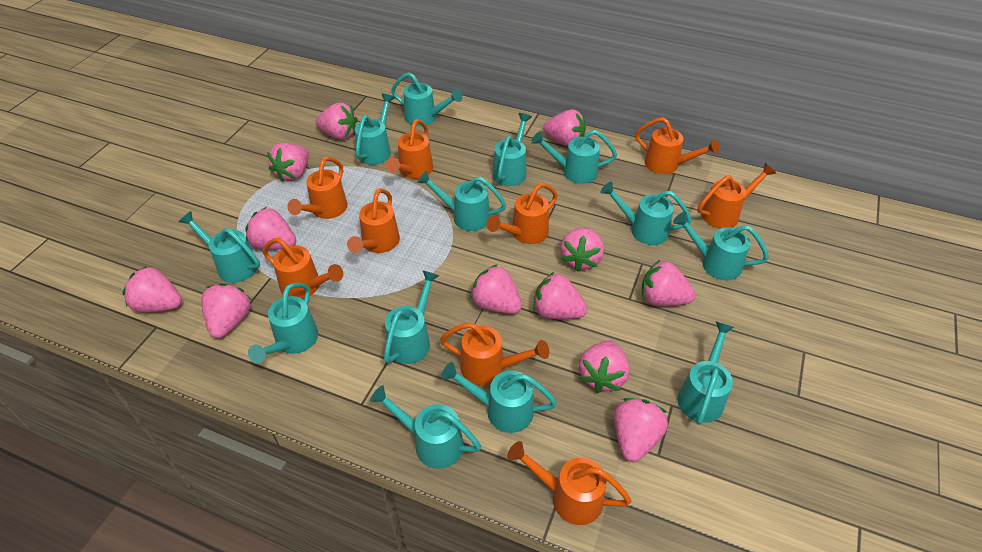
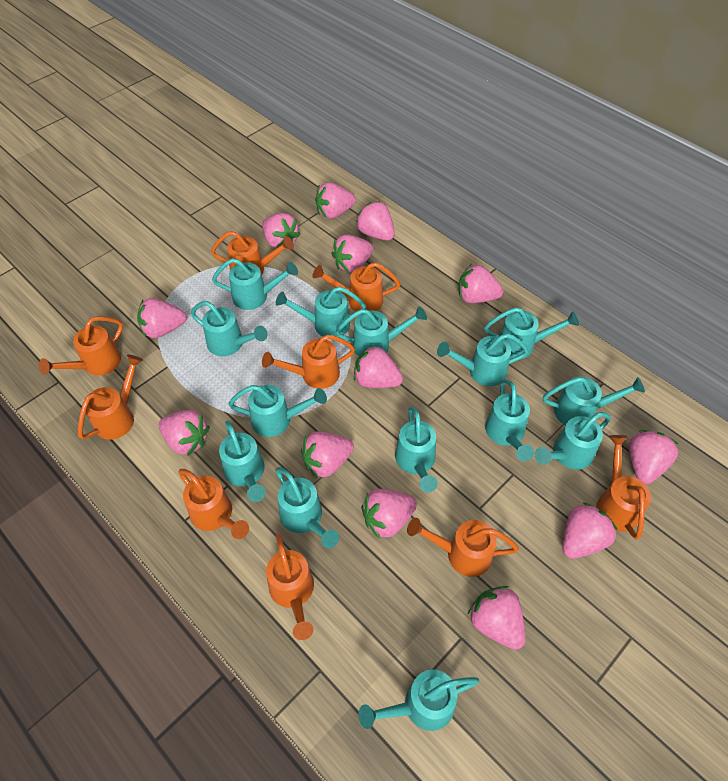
pink strawberry: [122,266,182,312] [201,283,251,338] [245,207,296,250] [267,143,309,182] [315,102,358,140] [470,264,522,314] [533,272,587,319] [543,109,586,147] [560,227,604,272] [579,340,630,393] [614,398,668,462] [642,260,696,306] = 12 -> [137,298,187,338] [159,410,210,455] [262,213,300,249] [301,431,354,478] [315,182,356,219] [331,234,374,272] [354,345,403,388] [355,201,395,241] [361,489,417,539] [458,264,504,303] [468,586,525,650] [562,502,617,559] [629,430,678,484] = 13
turquoise watering can: [179,211,260,283] [248,282,318,363] [355,94,395,165] [370,385,481,469] [384,270,439,364] [391,72,462,126] [417,171,506,231] [441,362,557,433] [492,113,532,186] [531,130,617,184] [600,181,692,245] [673,212,769,280] [677,321,734,425] = 13 -> [191,301,267,356] [212,258,298,310] [219,420,266,502] [229,385,327,437] [275,467,339,548] [276,287,366,337] [335,306,427,356] [358,670,479,731] [395,406,438,492] [437,333,529,386] [484,307,579,359] [485,380,534,461] [535,412,611,470] [543,377,645,425] = 14

